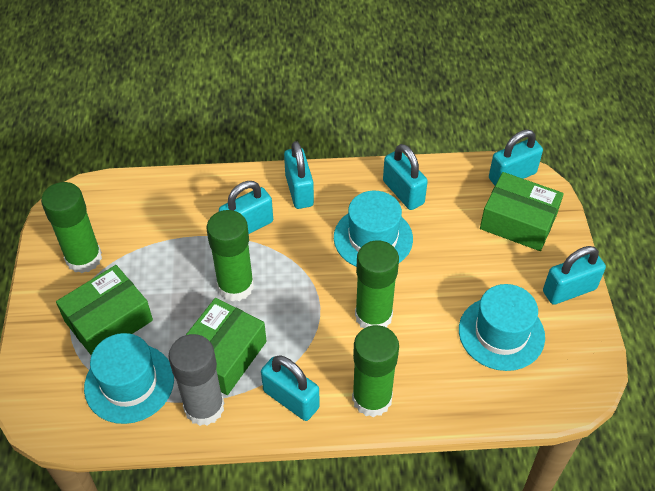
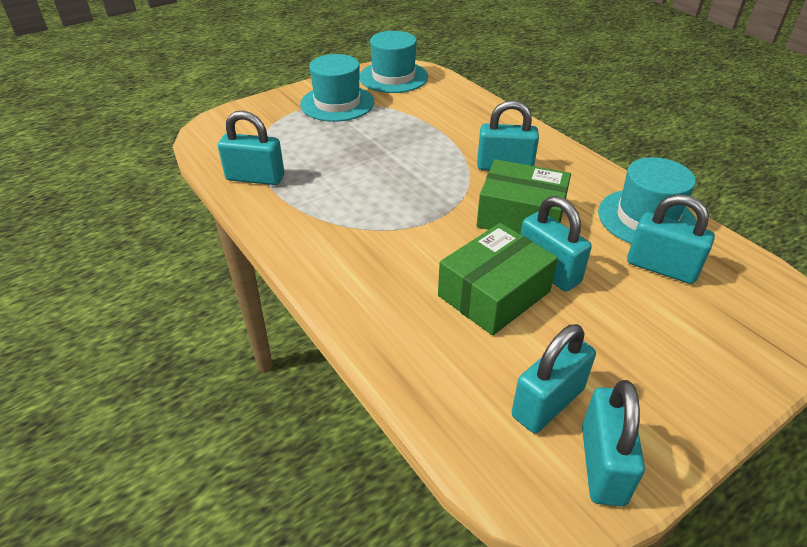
green box: [56,265,153,355] [186,298,267,395] [480,172,564,251] = 3 -> [438,223,558,336] [476,159,571,234] = 2
green glue stick: [41,182,102,273] [206,210,254,301] [352,325,399,417] [355,240,399,328] = 4 -> none = 0
grey glue stick: [168,334,224,426] = 1 -> none = 0

